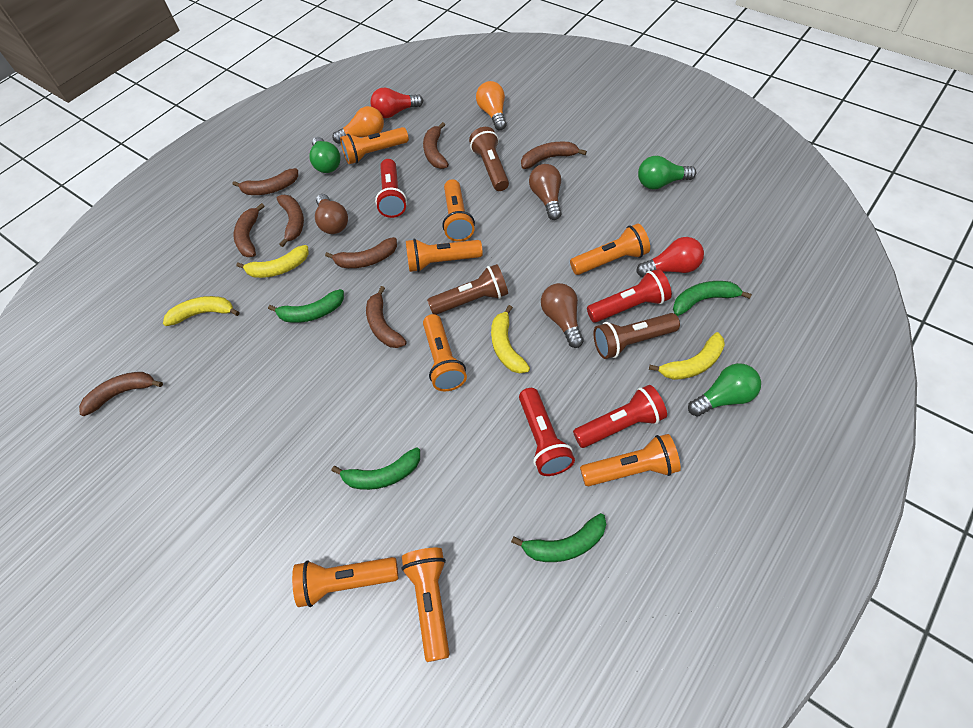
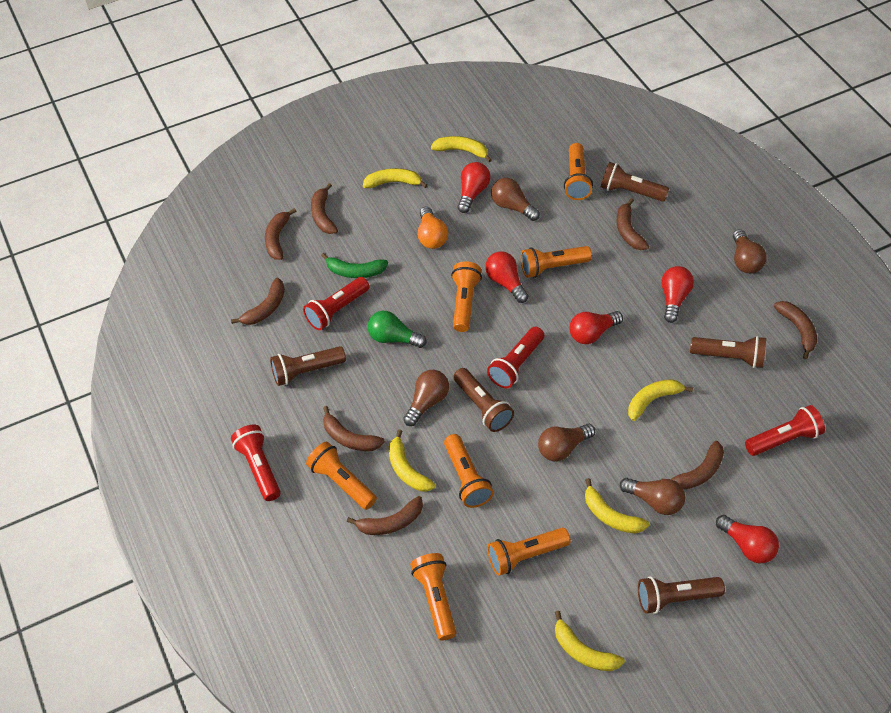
brown flashlight: [427,264,508,315] [469,127,509,191] [593,313,680,359] = 3 -> [270,346,346,386] [453,368,514,432] [601,162,669,202] [638,576,725,614] [690,336,766,368] = 5
brown light bulb: [315,194,348,234] [529,164,561,220] [541,283,584,348] = 3 -> [403,370,449,426] [491,178,540,221] [538,424,595,461] [620,478,685,515] [733,229,767,273] = 5
green banana: [268,289,344,323] [332,447,420,490] [511,513,606,562] [673,281,752,316] = 4 -> [321,253,388,278] = 1
green light bulb: [309,137,341,173] [638,156,696,189] [688,363,761,417] = 3 -> [368,311,427,348] = 1
orange flashlight: [292,557,398,607] [340,127,409,164] [401,548,449,662] [406,239,483,272] [423,314,467,391] [442,179,475,242] [570,224,650,275] [580,434,681,486] = 8 -> [306,442,377,510] [410,553,457,641] [444,434,494,508] [451,261,482,332] [487,528,571,576] [521,246,592,278] [564,143,593,200] = 7
orange light bulb: [332,106,384,144] [476,81,506,130] = 2 -> [418,206,448,249] = 1
red light bulb: [370,88,423,118] [636,237,704,277] = 2 -> [458,162,490,213] [485,251,529,303] [569,311,623,344] [661,266,694,323] [716,515,779,563] = 5
yellow banana: [163,296,239,326] [236,245,309,278] [491,305,530,374] [649,332,725,380] = 4 -> [363,168,428,188] [389,429,435,491] [431,136,492,162] [555,611,625,671] [585,478,649,533] [628,379,693,421] = 6

